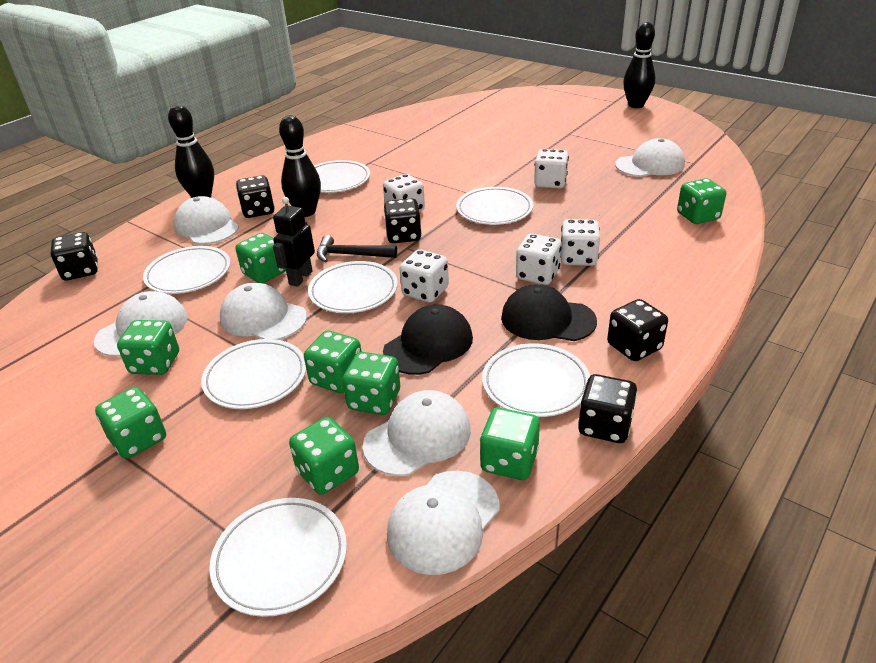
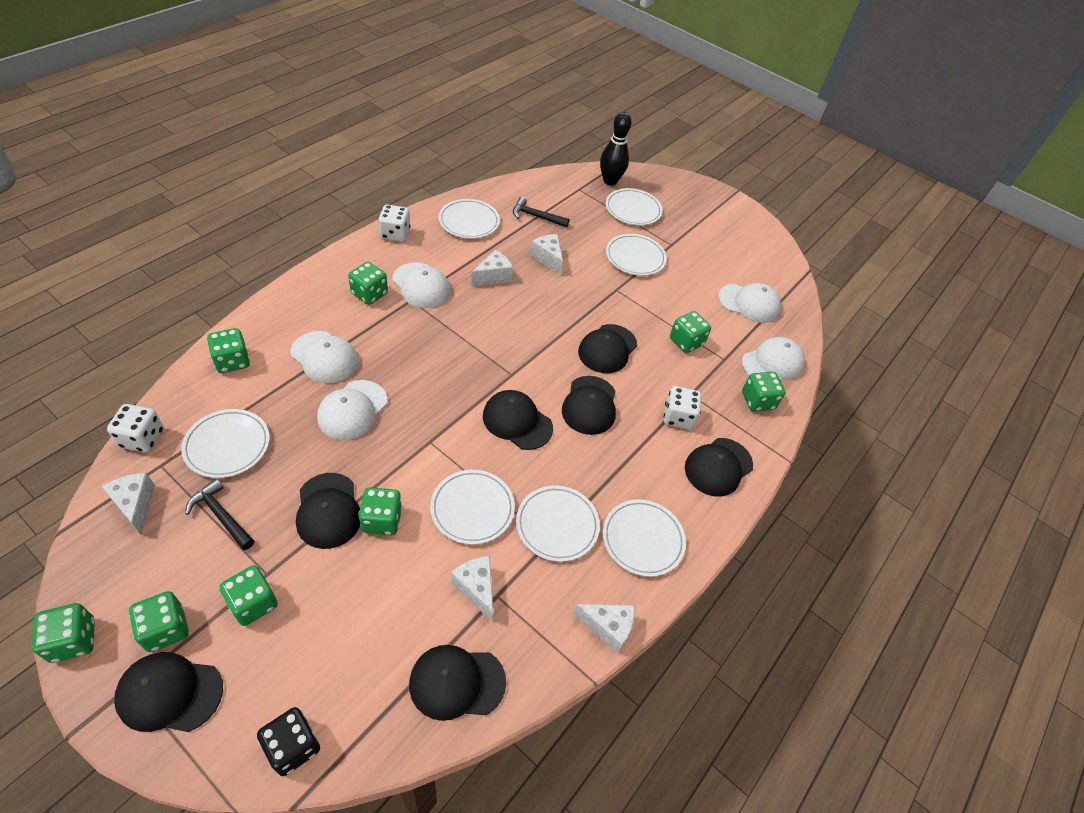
black bowling pin: [168,105,214,198] [279,116,321,217] [623,22,655,108] = 3 -> [600,112,631,186] = 1
black cap: [383,305,473,375] [501,284,597,341] = 2 -> [114,652,223,732] [296,473,360,549] [409,645,506,721] [483,390,553,450] [562,376,616,435] [578,324,637,373] [685,438,753,497] = 7
black dice: [51,232,98,281] [236,175,275,218] [384,199,422,243] [578,374,637,443] [607,299,668,361] = 5 -> [257,707,320,776] = 1
black hammer: [317,235,397,263] = 1 -> [185,478,254,550] [513,197,569,227] = 2
black robot: [273,197,315,287] = 1 -> none = 0
white cap: [94,291,188,357] [174,196,239,244] [220,283,307,340] [363,390,471,476] [387,471,500,575] [615,138,685,177] = 6 -> [290,331,358,383] [317,380,387,440] [392,262,450,308] [718,283,781,323] [742,337,805,380] = 5
white cheese: none = 0 -> [102,473,155,535] [451,556,493,621] [471,250,513,286] [530,234,563,275] [573,604,635,654] = 5
white dice: [383,174,425,212] [399,249,449,303] [516,234,562,285] [534,149,569,188] [561,219,600,266] = 5 -> [107,404,164,452] [378,204,410,242] [664,386,701,430] = 3

